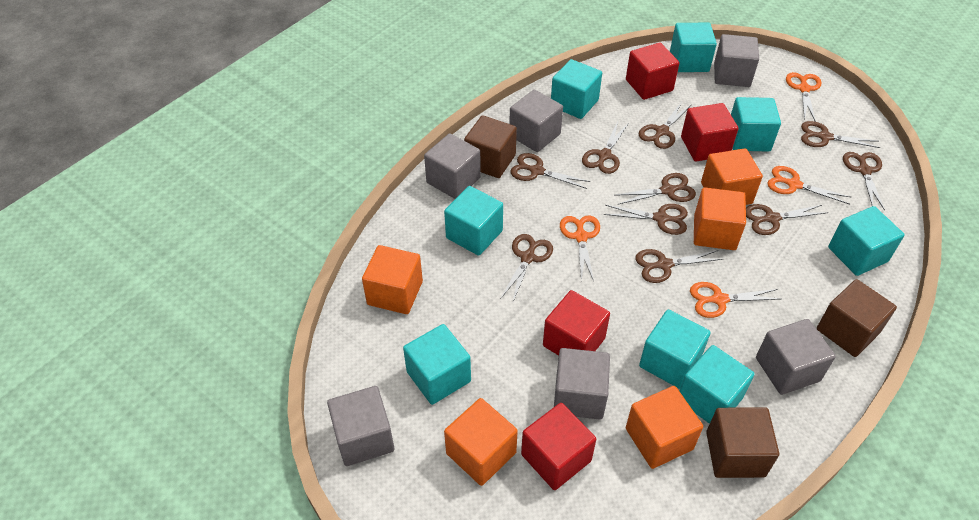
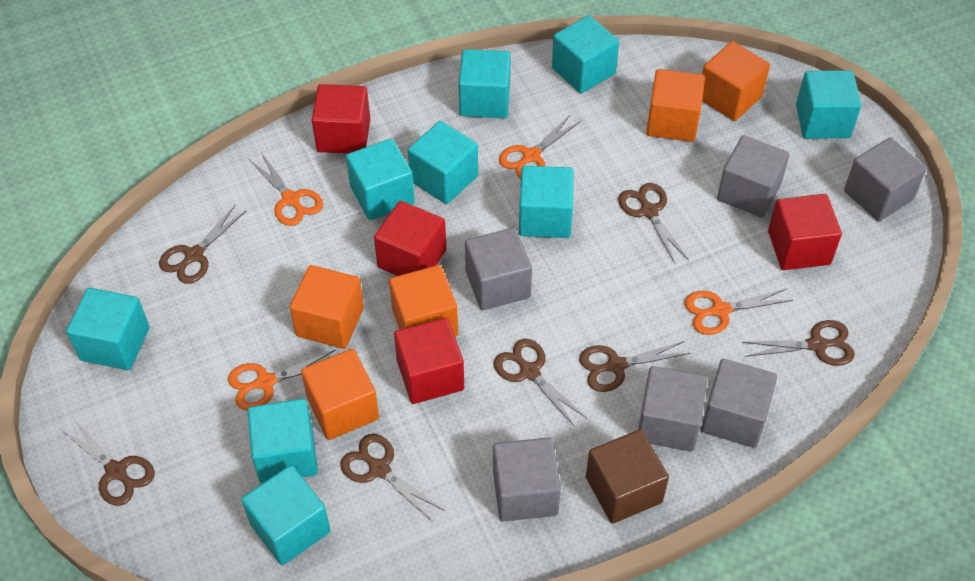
brown cube: [464,115,517,178] [706,407,779,478] [817,279,897,357] = 3 -> [586,430,669,524] = 1
brown scissors: [500,234,553,302] [510,153,591,189] [582,122,628,174] [604,204,688,235] [614,173,696,204] [635,249,723,283] [639,102,691,149] [746,204,828,235] [801,121,880,148] [843,152,885,211] = 10 -> [60,418,155,506] [159,205,246,284] [340,434,445,522] [494,339,586,427] [579,341,691,392] [618,183,689,263] [742,320,855,366] = 7
turquoise cube: [403,324,471,405] [444,186,503,256] [551,59,602,119] [639,310,711,389] [670,22,717,72] [679,345,754,424] [731,97,781,152] [828,206,905,276] = 8 -> [66,288,150,370] [241,465,330,565] [248,399,318,484] [346,139,415,220] [408,121,478,204] [459,49,511,118] [519,166,574,238] [552,15,619,94] [796,70,862,139] = 9

